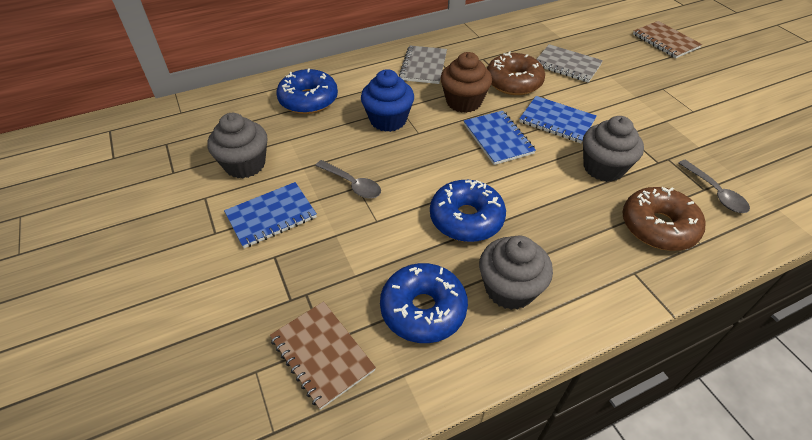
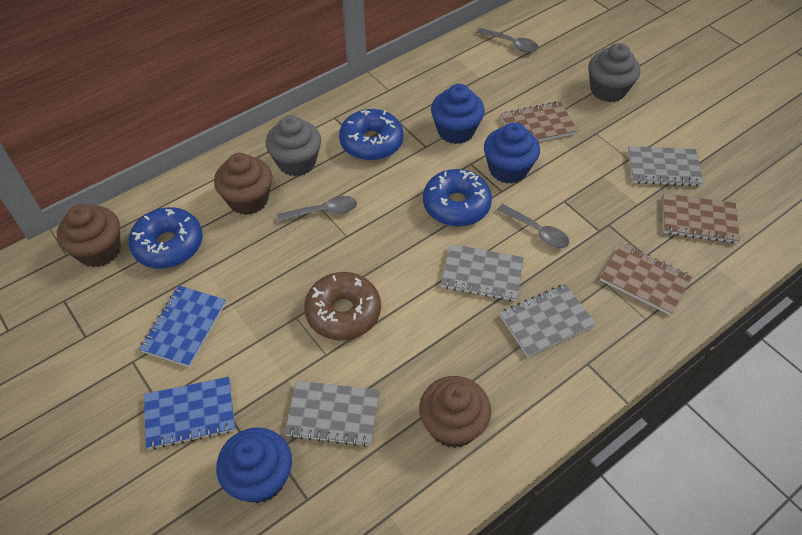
blue cupcake: [361,69,414,132] = 1 -> [216,427,292,503] [431,84,485,144] [484,122,540,184] = 3
blue notebook: [224,182,317,248] [464,111,536,165] [519,96,597,143] = 3 -> [139,286,226,367] [144,377,235,450] = 2
brown cupcake: [440,52,492,113] = 1 -> [57,204,121,267] [214,153,272,215] [419,376,491,448] = 3
brown donut: [487,51,545,95] [622,187,705,251] = 2 -> [304,272,381,341] = 1
brown notebook: [270,301,376,410] [633,21,702,58] = 2 -> [501,101,578,142] [600,243,692,315] [663,193,740,243] = 3
grey cupcake: [208,113,268,178] [479,235,553,310] [583,116,644,182] = 3 -> [266,115,321,176] [589,43,640,102] = 2
grey notebook: [399,45,447,84] [536,44,603,83] = 2 -> [284,381,380,447] [441,244,524,301] [500,284,596,357] [628,146,704,187] = 4
grey spoon: [315,160,381,199] [678,160,750,213] = 2 -> [277,196,357,222] [476,28,539,52] [497,204,569,248] = 3

